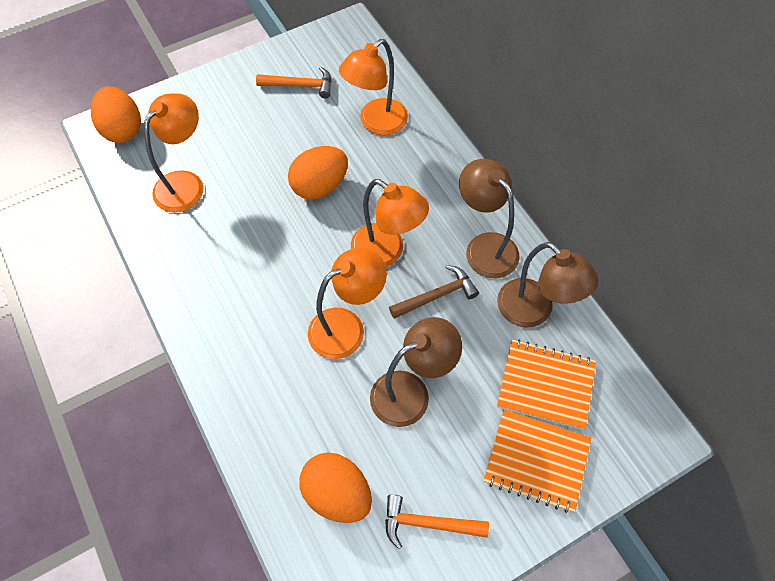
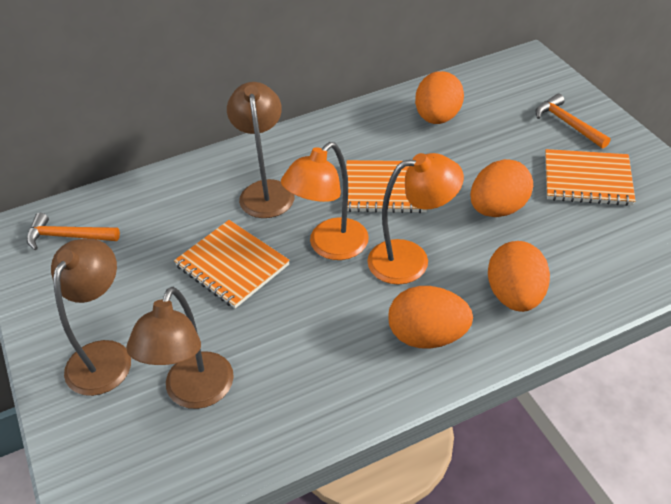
brown hammer: [389,265,479,319] = 1 -> none = 0
orange egg: [90,86,141,143] [288,146,348,200] [299,452,372,523] = 3 -> [388,286,473,349] [415,71,464,124] [470,159,533,217] [488,241,550,312] = 4
orange lamp: [144,93,203,213] [308,248,387,359] [339,39,408,135] [351,179,429,267] = 4 -> [281,142,369,260] [367,153,464,284] = 2
orange notebook: [484,409,591,513] [497,339,596,430] = 2 -> [174,220,290,308] [346,160,427,213] [545,149,636,206] = 3

